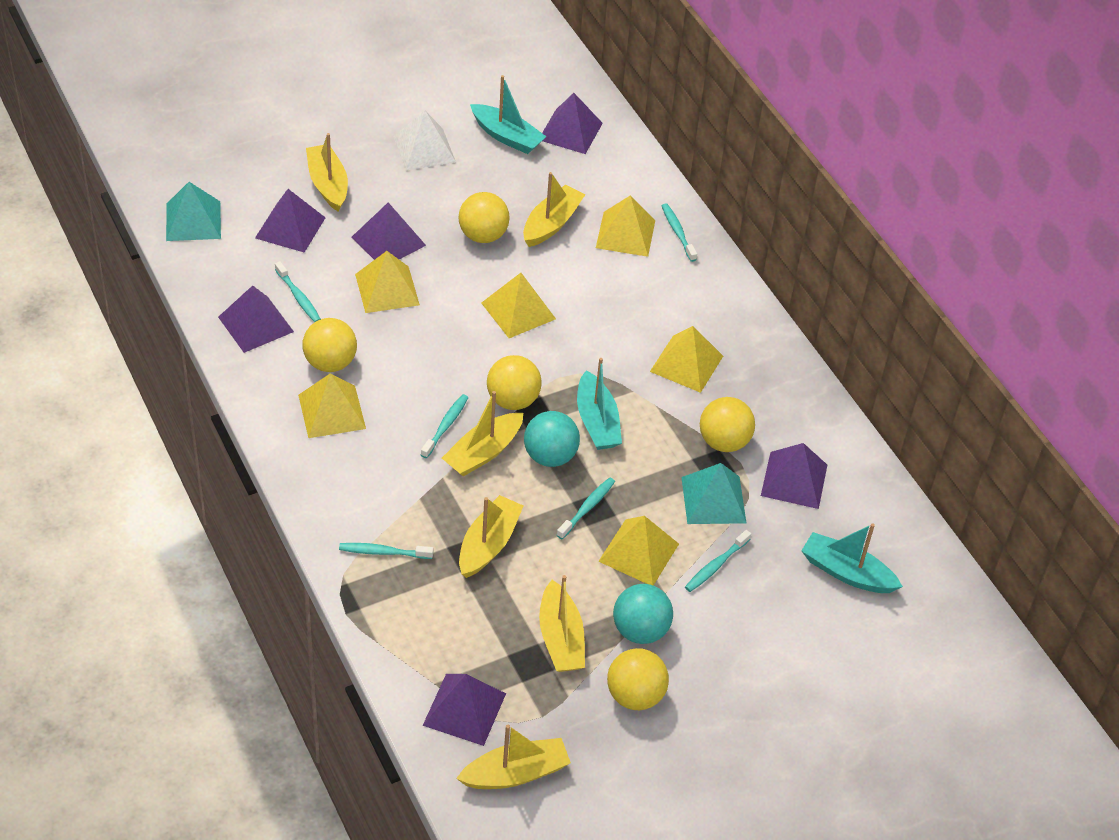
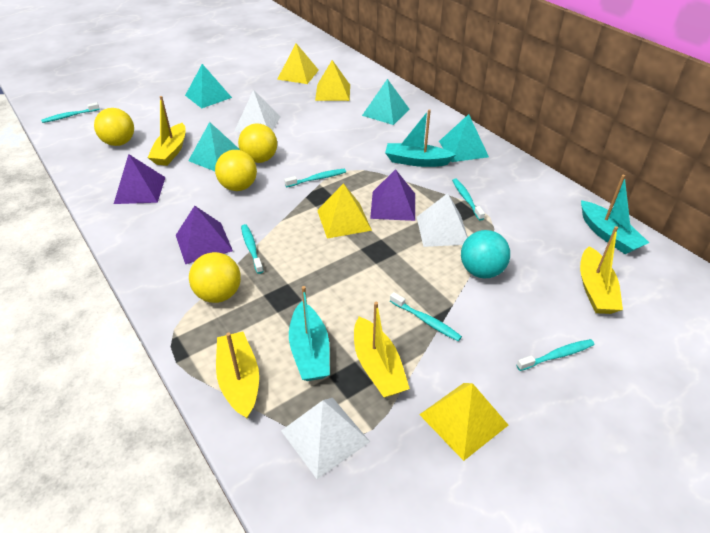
purple pyramid: [218,286,294,353] [255,189,326,253] [351,202,426,260] [423,674,506,746] [542,93,603,154] [761,443,827,509] = 6 -> [114,154,166,204] [176,206,233,264] [370,169,415,221] = 3
turquoise ball: [524,411,580,467] [613,584,673,644] = 2 -> [461,230,510,278] = 1
turquoise pyramid: [166,182,221,241] [681,463,746,524] = 2 -> [185,64,232,108] [188,122,240,171] [362,79,410,125] [439,114,489,162] = 4
white pyramid: [393,110,456,170] = 1 -> [235,90,281,132] [281,398,370,479] [417,193,468,247] = 3
yellow ball: [303,318,357,372] [459,192,510,243] [487,355,542,410] [607,648,669,710] [700,397,755,452] = 5 -> [94,108,134,146] [189,252,241,303] [215,150,257,191] [238,123,277,163] = 4
yellow boat: [306,133,348,212] [442,391,523,476] [456,725,571,789] [459,495,523,578] [523,172,586,247] [539,575,585,672] = 6 -> [147,96,185,166] [216,332,259,419] [354,302,410,398] [580,226,623,314] = 4
yellow pyramid: [298,373,366,438] [355,251,420,313] [481,273,556,338] [596,195,655,257] [598,516,679,586] [650,326,723,393] = 6 -> [277,43,319,84] [315,60,350,101] [317,183,372,238] [419,383,508,461] = 4

